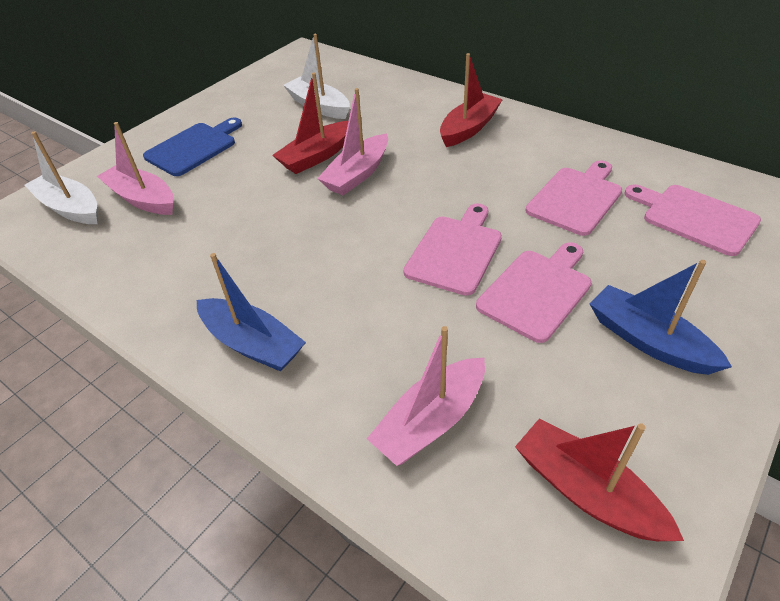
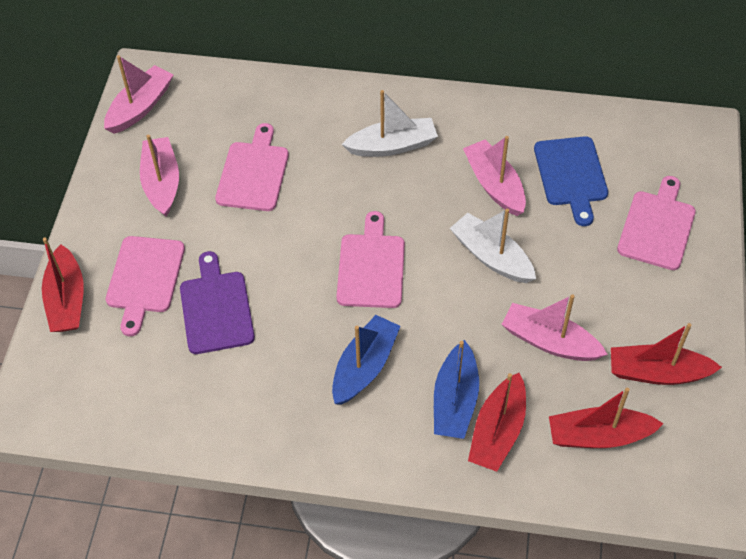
pink boat: [97,122,173,215] [317,88,388,195] [367,326,485,466] = 3 -> [104,55,173,134] [140,135,179,217] [463,136,526,216] [501,294,608,361] = 4
purple cutting board: none = 0 -> [180,251,255,354] = 1
red boat: [272,73,348,174] [440,53,503,147] [515,419,684,541] = 3 -> [42,237,84,332] [468,373,526,472] [549,388,664,448] [611,323,722,385] = 4

